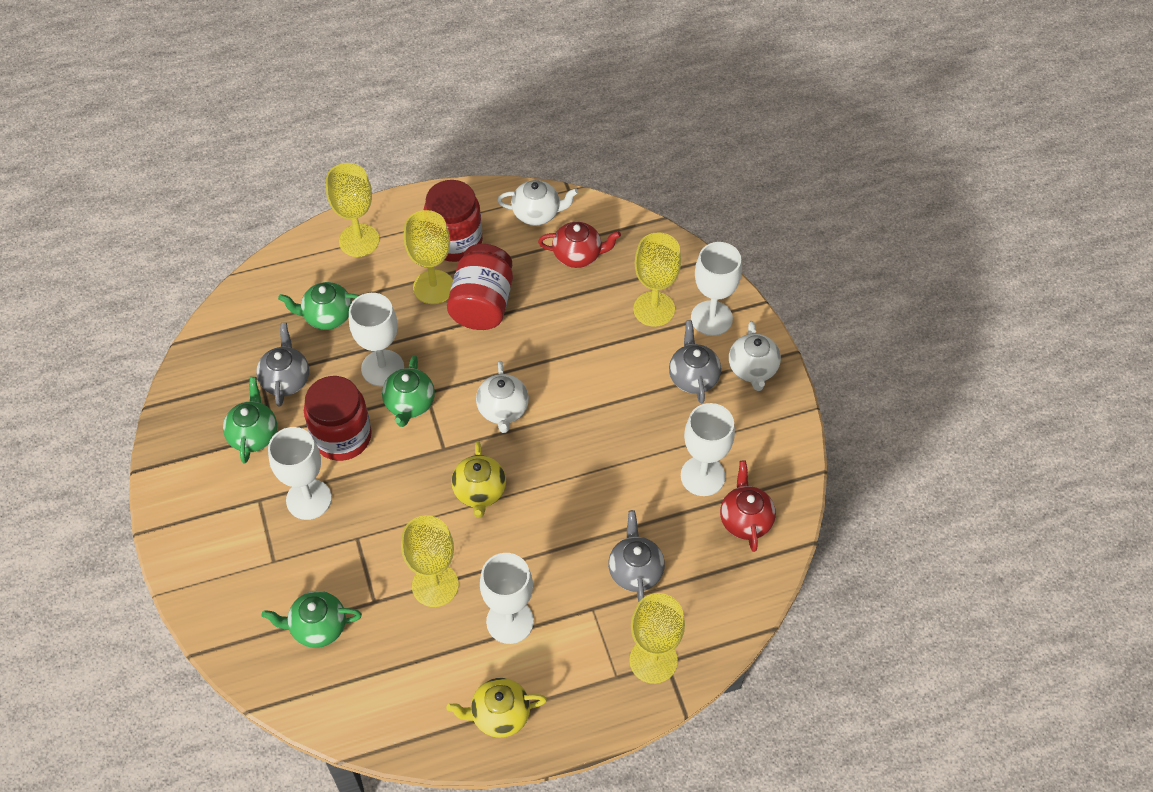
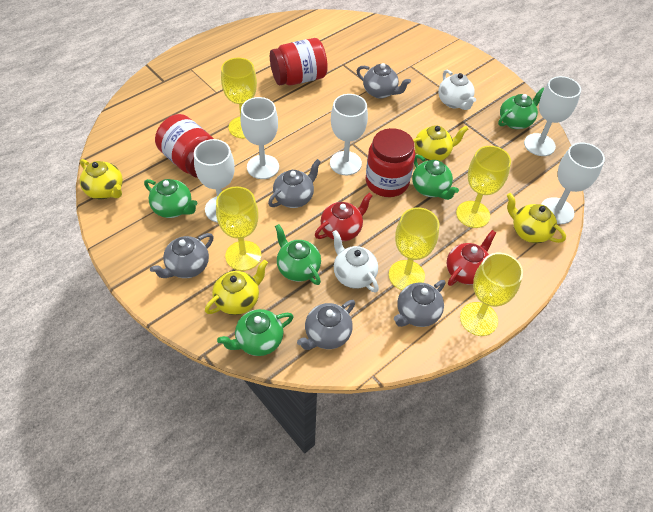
green teapot: [223,377,277,464] [262,591,362,648] [278,282,360,330] [382,355,435,427] = 4 -> [144,179,197,218] [217,309,294,356] [275,224,321,285] [412,154,459,200] [498,88,545,129] = 5
grey teapot: [256,323,309,407] [608,510,665,602] [669,320,721,404] = 3 -> [150,233,214,278] [268,159,321,208] [297,300,355,350] [357,63,411,98] [394,280,446,327] = 5
white teapot: [476,361,529,433] [497,180,578,225] [729,321,781,391] = 3 -> [332,230,379,292] [438,70,476,110] = 2
yellow teapot: [446,678,547,738] [451,441,506,518] = 2 -> [80,159,123,199] [205,260,268,315] [413,125,468,161] [507,193,566,243] = 4

